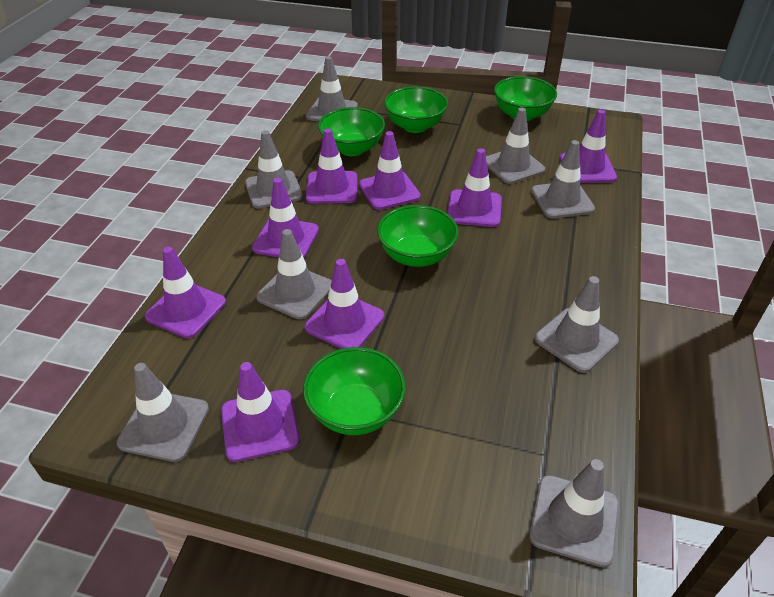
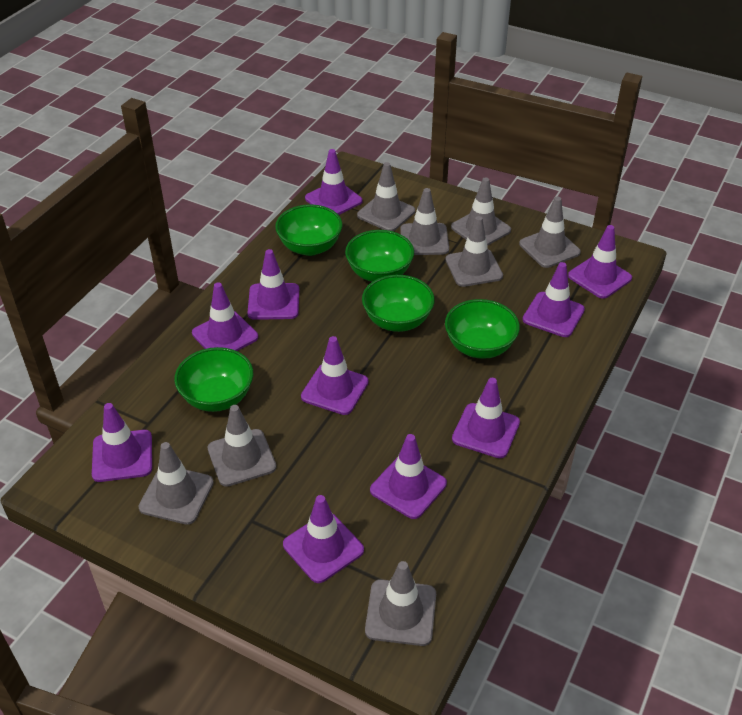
purple traffic cone: [145,247,226,338] [221,362,300,462] [252,178,319,258] [305,259,384,349] [306,129,357,204] [359,131,421,210] [447,148,502,227] [560,110,617,183] = 8 -> [92,403,152,482] [192,282,258,351] [247,249,299,320] [283,495,364,583] [301,336,369,415] [305,149,362,215] [370,434,447,519] [452,378,520,458] [523,262,585,337] [568,225,632,299] = 10

